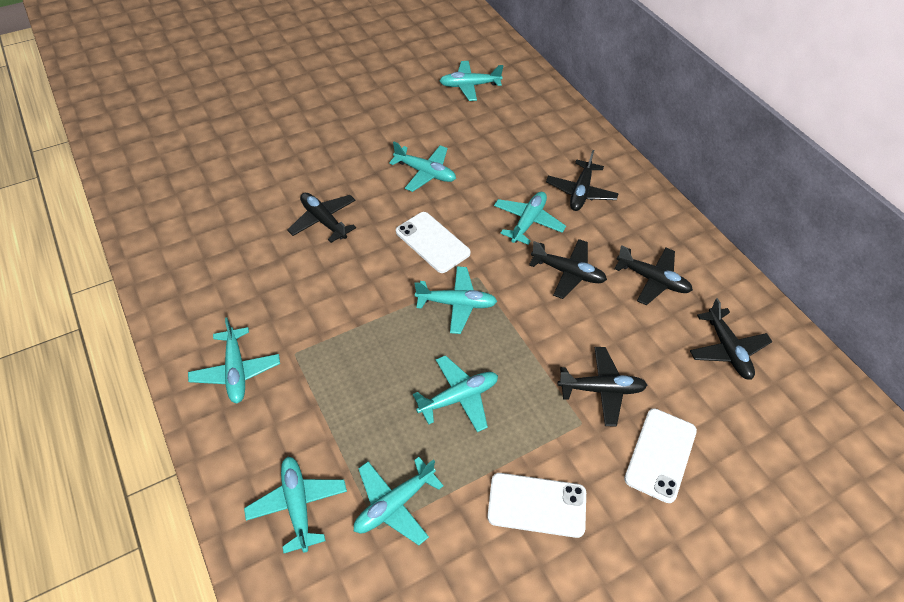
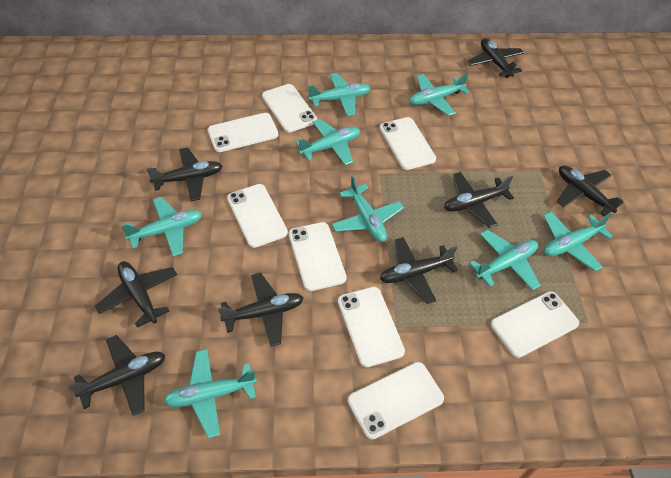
black plane: [287,193,356,243] [529,239,607,299] [546,150,619,211] [558,347,647,426] [614,245,693,305] [690,298,772,380] = 6 -> [68,335,165,416] [95,261,177,328] [146,147,222,201] [218,273,303,347] [380,237,458,304] [444,172,514,228] [468,38,524,78] [557,165,624,216] = 8
white phone: [396,212,471,273] [487,473,586,538] [624,408,697,503] = 3 -> [208,113,278,152] [227,184,288,248] [262,84,317,132] [289,222,347,291] [338,287,405,367] [348,362,444,439] [380,117,436,170] [491,291,579,358] = 8

